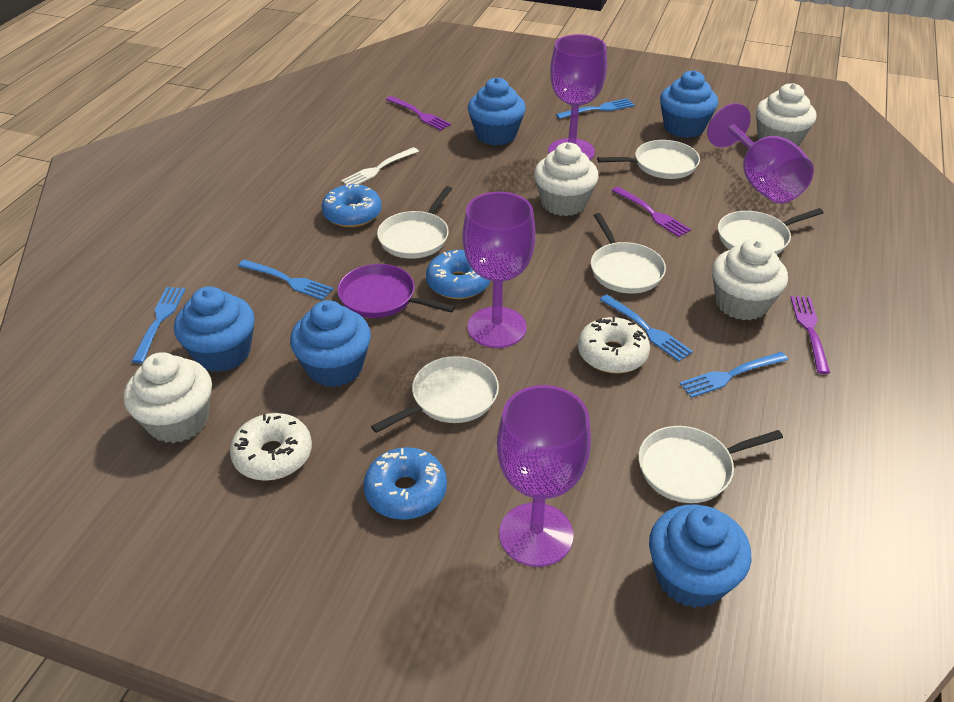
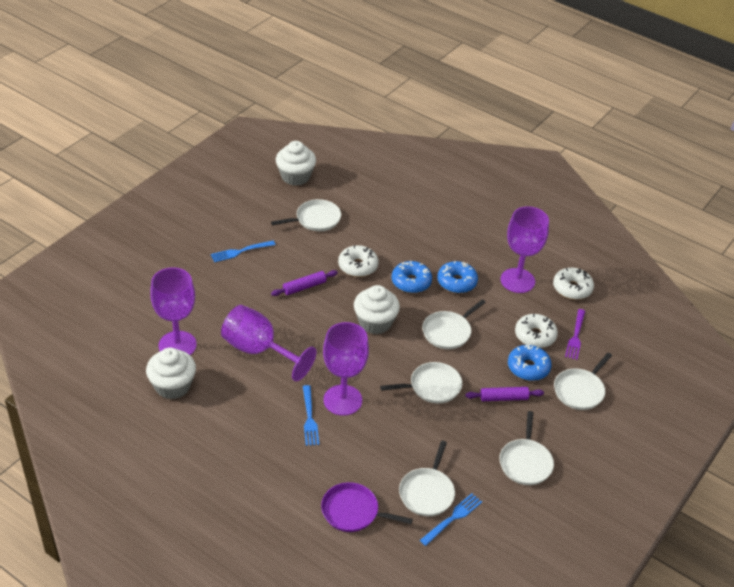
blue cupcake: [174,286,255,372] [290,300,371,387] [468,77,526,146] [649,505,751,608] [660,70,718,138] = 5 -> none = 0
blue fork: [132,287,185,363] [238,259,333,300] [556,98,634,119] [600,295,693,361] [679,352,788,398] = 5 -> [211,241,275,262] [303,385,319,446] [420,493,482,546] = 3
purple fork: [386,96,451,130] [612,187,691,237] [790,296,830,374] = 3 -> [565,309,585,360] = 1
purple rolling pin: none = 0 -> [271,270,338,296] [465,387,544,401] = 2
white cupcake: [124,352,212,443] [534,142,599,216] [712,239,788,320] [756,83,816,147] = 4 -> [146,348,196,399] [276,141,316,186] [354,285,400,334] = 3
white donut: [230,413,312,481] [578,317,650,373] = 2 -> [338,245,379,277] [515,314,558,348] [553,268,594,300] = 3
white fork: [341,147,419,185] = 1 -> none = 0

